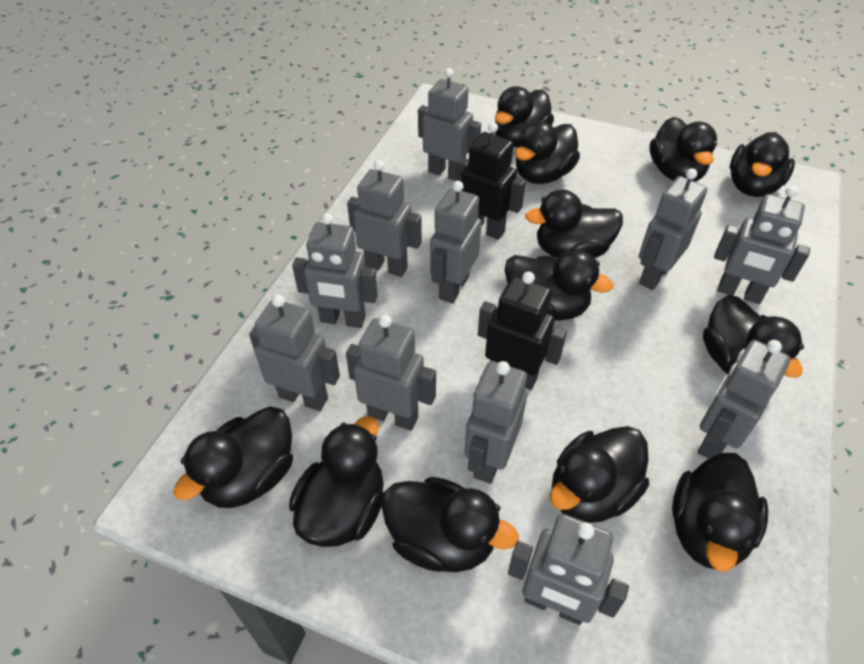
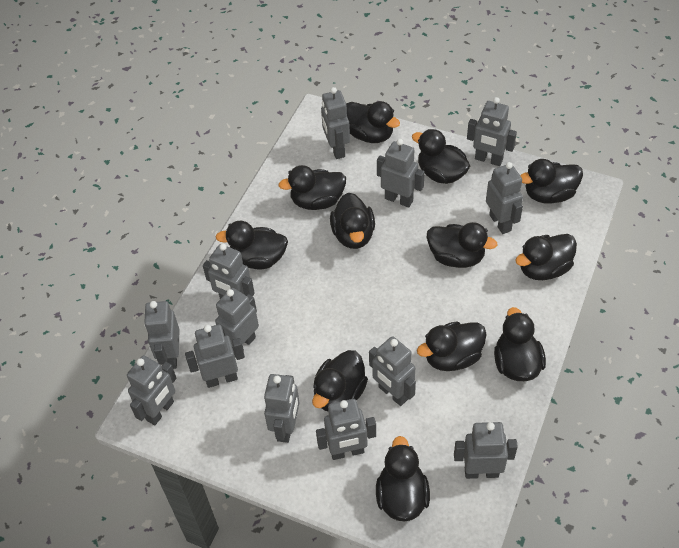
black robot: [456,122,526,240] [478,272,567,390] = 2 -> none = 0
grey robot: [249,295,340,411] [292,213,378,328] [346,314,436,431] [347,160,422,277] [418,68,481,181] [430,181,482,304] [464,361,527,484] [508,514,629,625] [639,168,707,290] [698,340,791,459] [714,186,810,304] = 11 -> [127,355,176,425] [144,301,179,369] [185,324,245,388] [203,243,255,299] [215,288,259,357] [264,374,300,443] [316,399,376,460] [321,87,350,159] [369,336,416,406] [377,139,425,208] [454,422,518,479] [467,97,517,166] [486,162,523,234] = 13

